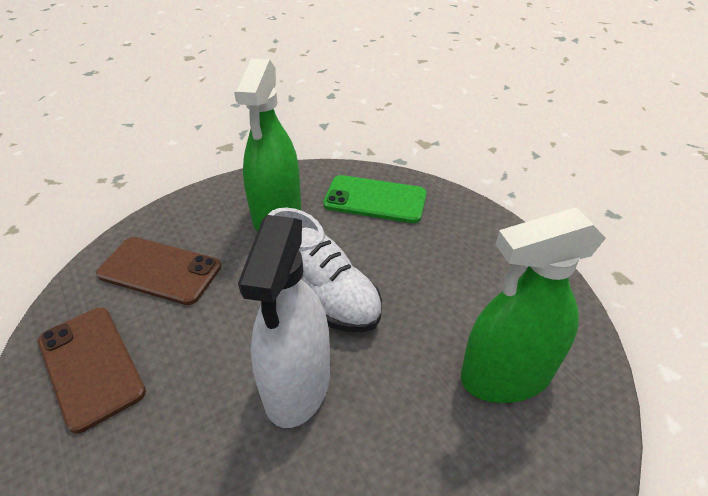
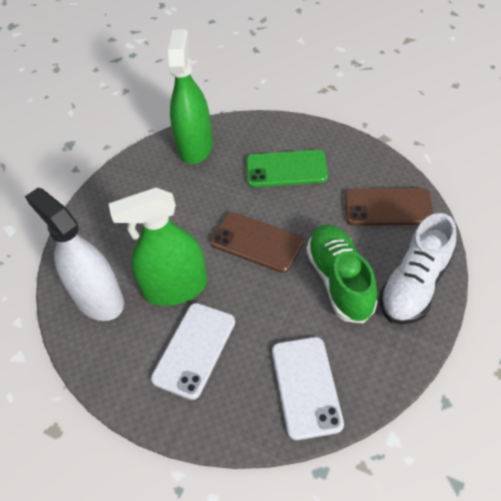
green shoe: none = 0 -> [306,225,378,323] = 1
white phone: none = 0 -> [151,303,235,400] [272,337,344,440] = 2

